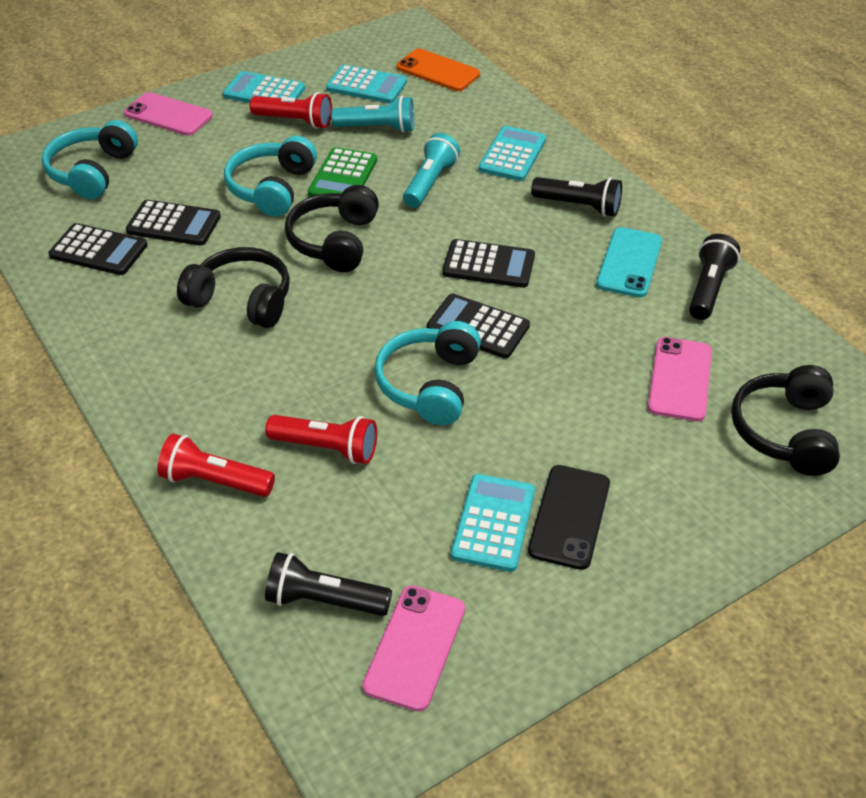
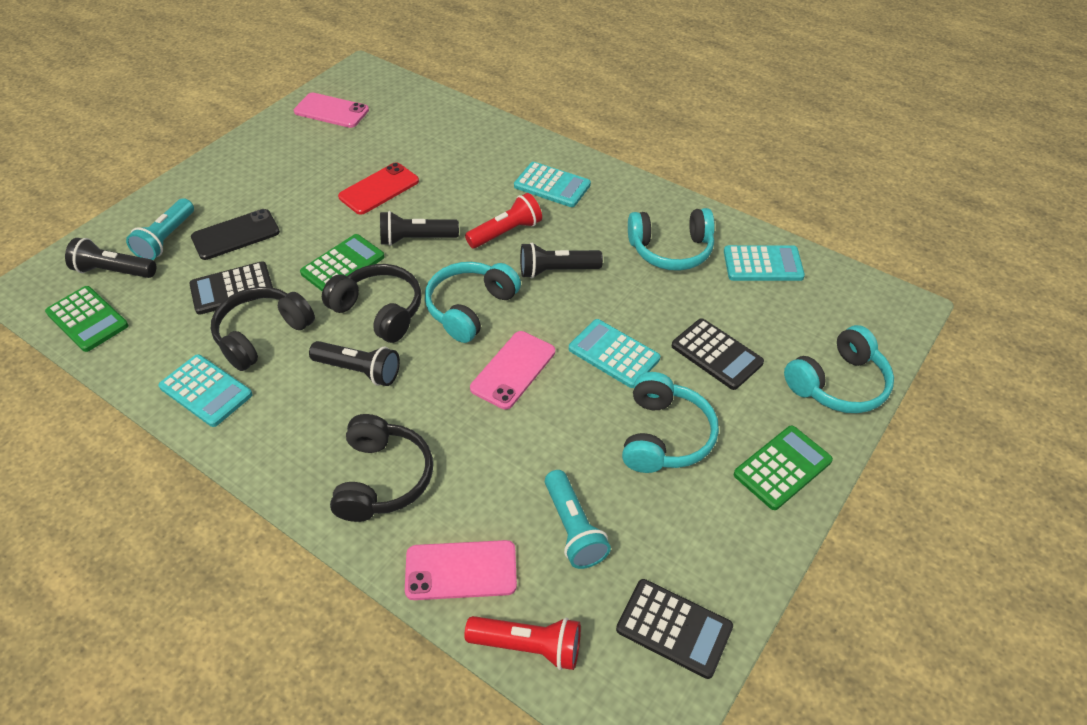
black calculator: [48,223,148,275] [126,200,221,246] [427,294,530,359] [442,239,535,288] = 4 -> [189,261,273,315] [616,579,733,679] [672,318,764,390] = 3
black flashlight: [265,552,392,616] [531,177,622,217] [689,234,740,320] = 3 -> [65,238,156,278] [309,341,400,386] [380,211,459,246] [520,243,603,278] = 4
green calculator: [308,147,377,197] = 1 -> [45,286,129,352] [300,234,385,291] [734,426,833,510] = 3
orange phone: [397,49,480,91] = 1 -> none = 0
red flashlight: [157,433,275,497] [250,92,332,129] [265,415,377,464] = 3 -> [464,616,581,670] [465,193,542,249] = 2
red phone: none = 0 -> [338,162,419,215] = 1
turquoise headphones: [42,120,138,199] [224,136,317,217] [374,321,481,425] = 3 -> [425,262,521,343] [622,372,719,473] [628,208,715,271] [784,325,894,413] = 4
turquoise phone: [596,227,662,298] = 1 -> none = 0

